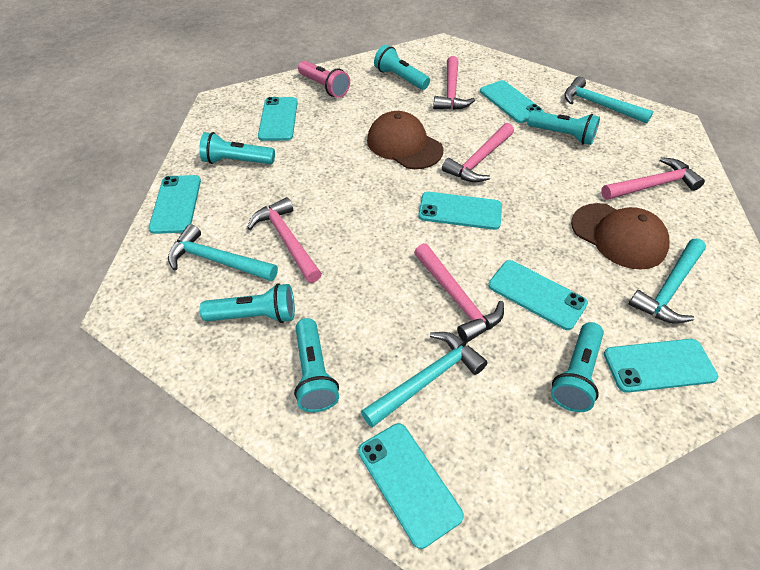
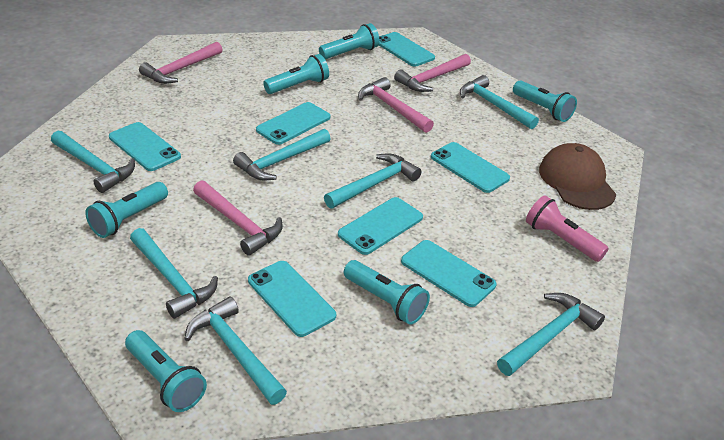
brown cap: [367,111,443,169] [571,203,670,270] = 2 -> [539,143,616,210] = 1
pink hammer: [247,197,322,283] [414,243,504,343] [433,56,475,110] [442,123,514,182] [601,157,705,200] = 5 -> [139,42,223,84] [193,180,283,256] [358,77,434,133] [394,54,471,92] = 4
turquoise hammer: [168,224,278,281] [361,332,488,428] [564,77,653,124] [629,239,706,324] = 4 -> [51,131,135,193] [130,228,218,319] [184,297,287,405] [233,129,331,181] [324,153,422,209] [460,75,539,129] [497,293,605,376] = 7

